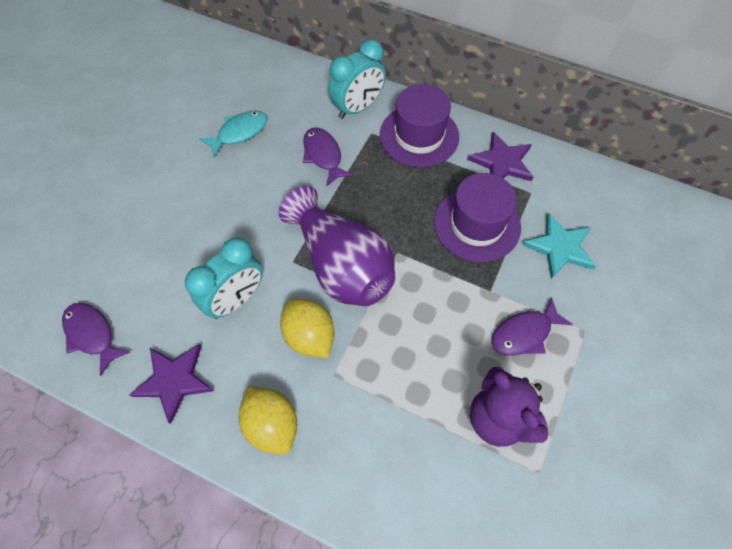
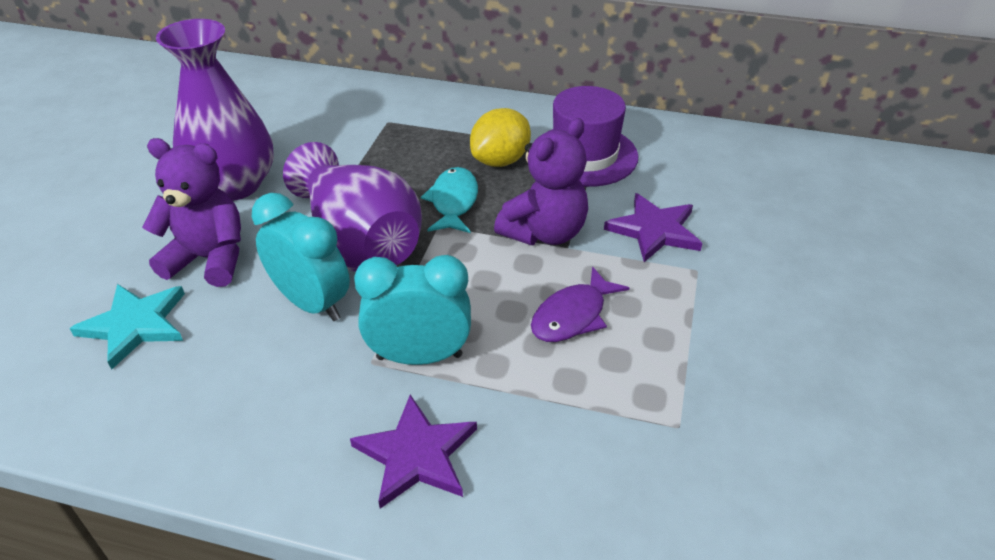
purple fish: [62,303,130,376] [303,127,354,187] [492,297,573,356] = 3 -> [531,266,629,342] = 1
purple hat: [380,84,459,168] [434,173,521,262] = 2 -> [547,86,638,187] = 1
purple teddy bear: [470,367,549,447] = 1 -> [142,138,241,287] [494,118,588,245] = 2
purple vase: [279,186,395,306] = 1 -> [156,19,274,201] [283,142,422,272] = 2
yellow lemon: [239,386,297,455] [280,298,335,358] = 2 -> [470,108,531,167] = 1

